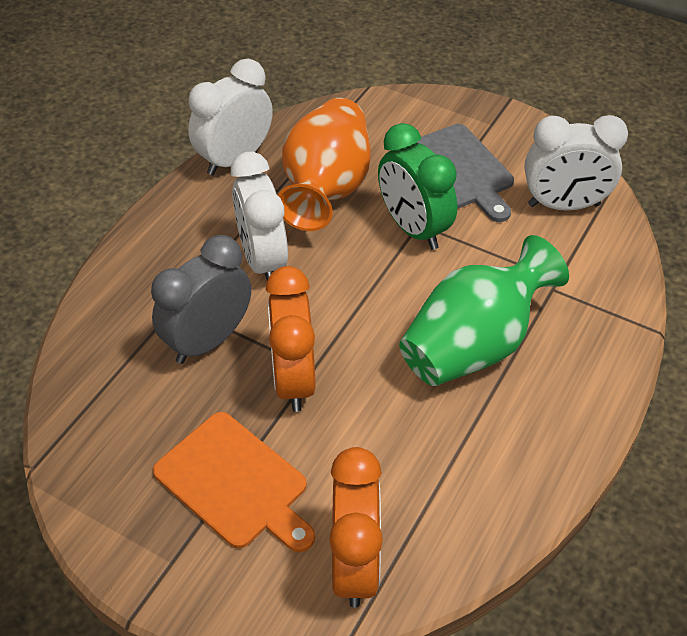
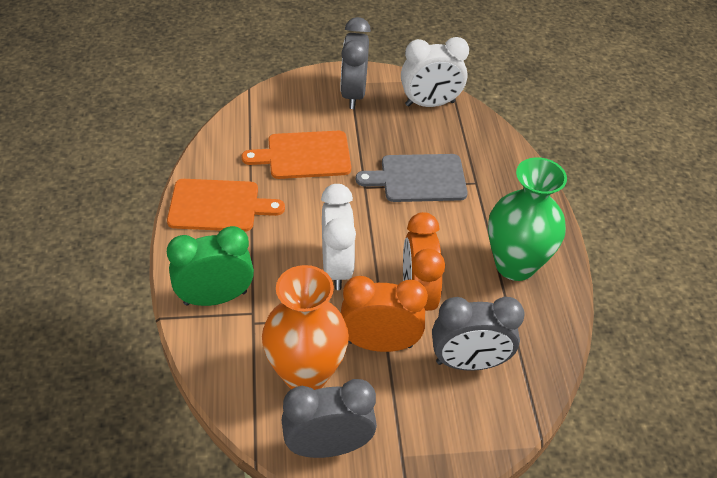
grey clock: [151,235,251,364] = 1 -> [281,379,377,458] [341,17,371,109] [432,297,524,371] = 3
orange cutting board: [153,412,315,552] = 1 -> [167,179,285,232] [241,131,351,179] = 2
white clock: [188,59,273,175] [231,152,288,280] [524,115,628,211] = 3 -> [321,184,356,290] [401,37,469,107] = 2

